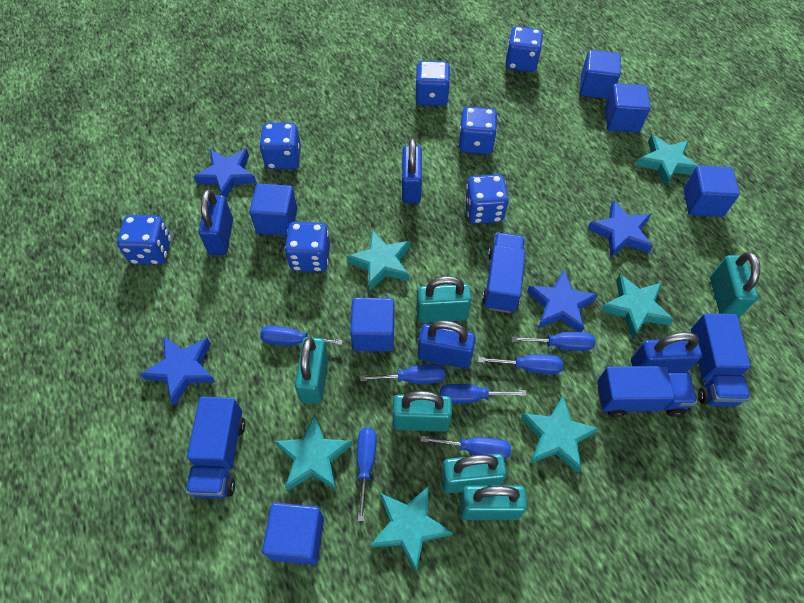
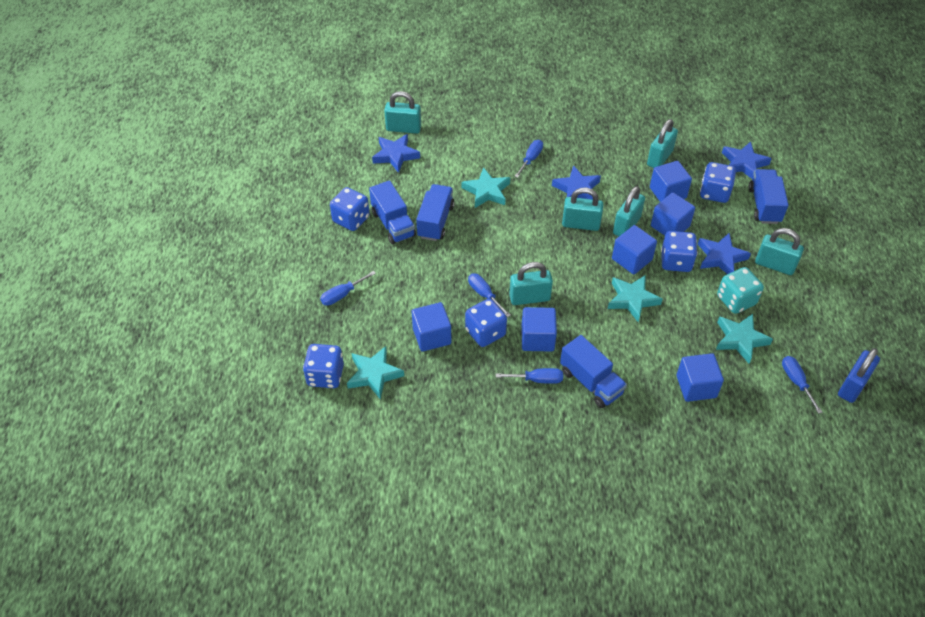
blue dice: [117,215,171,265] [259,123,301,169] [285,222,330,272] [415,61,451,106] [459,107,497,154] [465,174,508,224] [505,26,543,72] = 7 -> [303,344,344,388] [330,187,370,231] [465,299,507,347] [661,231,698,272] [700,162,736,203] = 5
blue padlock: [199,190,233,255] [402,138,422,203] [418,320,476,368] [631,332,702,372] = 4 -> [838,348,880,403] = 1
blue screwdriver: [260,325,343,346] [357,427,376,521] [360,364,445,384] [421,436,511,459] [440,384,527,404] [478,354,563,374] [511,332,595,351] = 7 -> [320,271,376,306] [468,273,511,317] [496,368,563,384] [515,140,543,178] [782,356,823,414] = 5
turquoise dice: none = 0 -> [717,267,764,314] = 1
turquoise star: [274,415,353,491] [347,230,410,291] [370,486,453,572] [521,396,599,473] [600,274,674,339] [636,135,699,187] = 6 -> [347,346,404,400] [462,167,510,208] [608,275,662,322] [716,314,773,363] = 4

